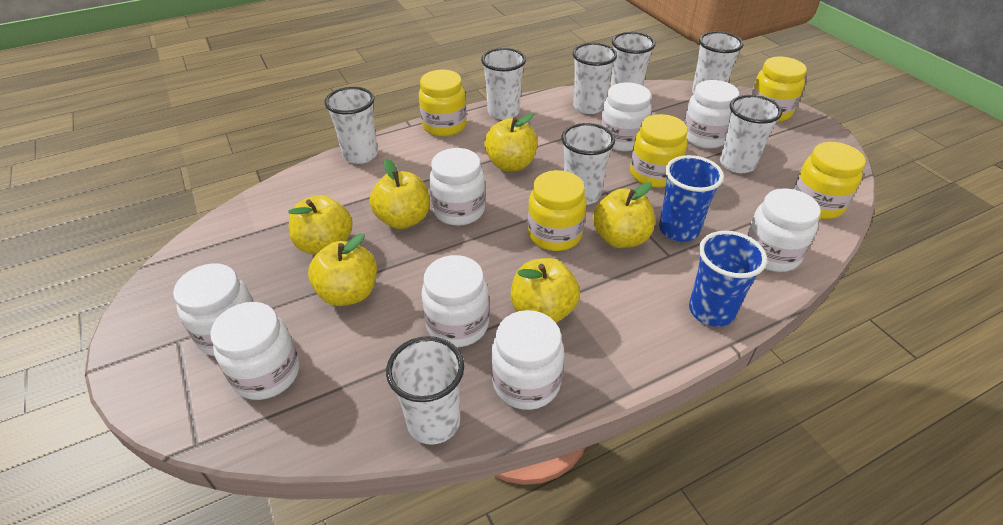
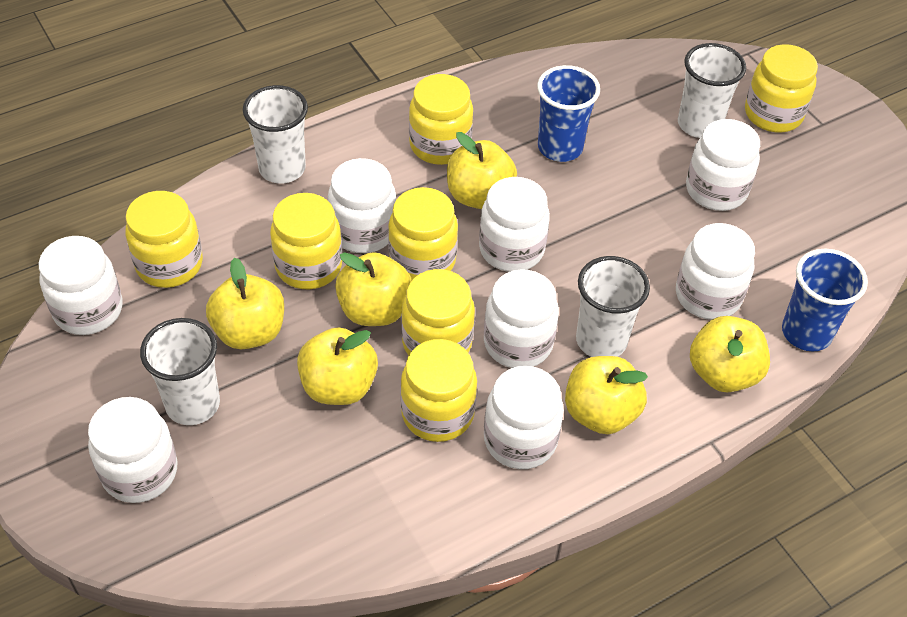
white cup: [325,87,378,164] [386,336,464,445] [481,48,526,120] [561,123,615,205] [573,43,617,114] [610,32,655,88] [692,31,744,94] [720,95,782,173] = 8 -> [140,318,220,425] [243,85,308,184] [576,256,650,357] [678,43,746,138] = 4
yellow jar: [419,70,467,137] [528,170,587,251] [630,114,688,188] [751,57,807,122] [793,142,866,219] = 5 -> [125,191,203,288] [270,193,342,289] [388,187,458,281] [400,339,477,442] [401,269,475,356] [409,74,473,165] [745,44,818,133] = 7

